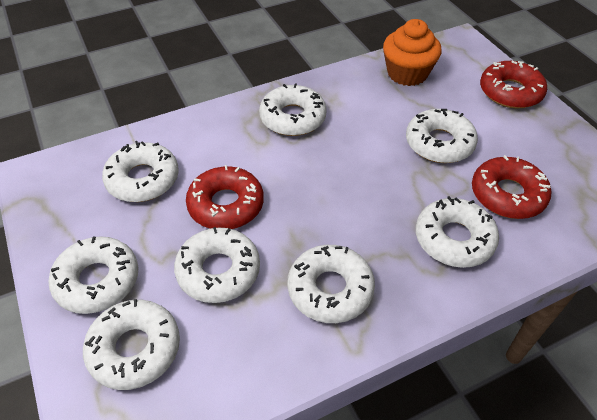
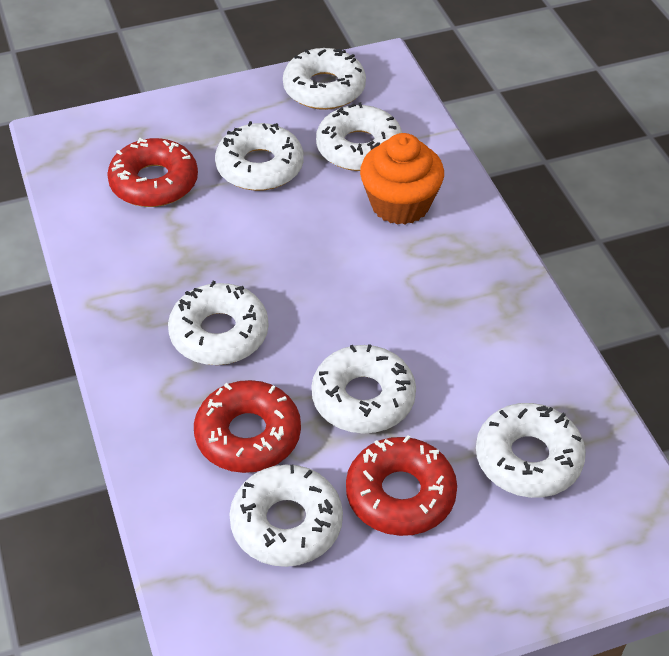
white donut: [48,236,138,314] [83,299,180,390] [102,141,179,202] [174,227,260,303] [259,83,327,136] [287,245,375,323] [406,109,478,163] [416,196,499,268] = 8 -> [168,281,269,365] [215,121,304,191] [229,465,343,567] [283,48,366,110] [311,344,416,433] [316,102,403,171] [476,403,586,498] = 7

